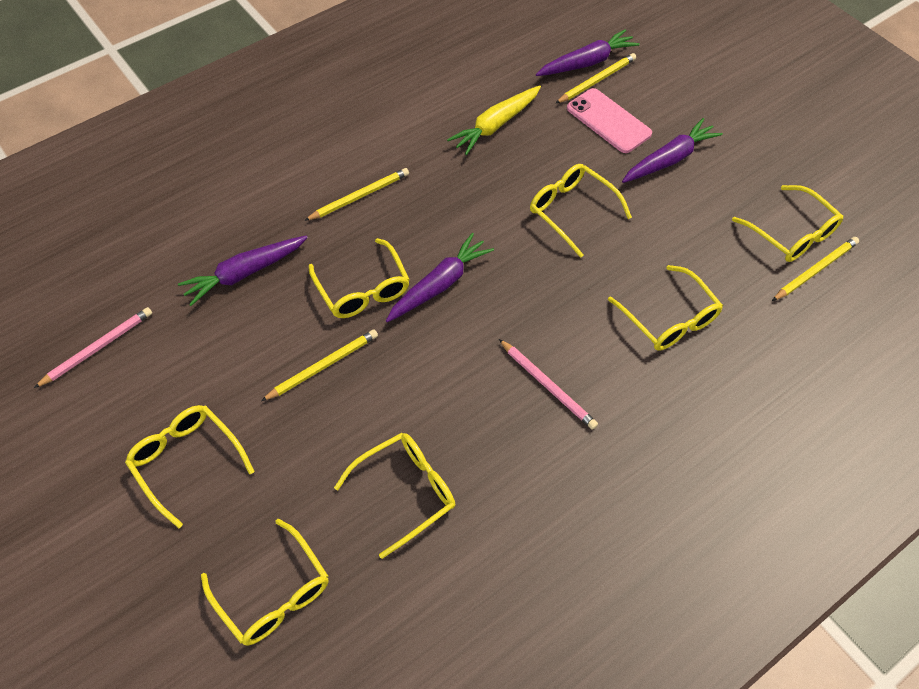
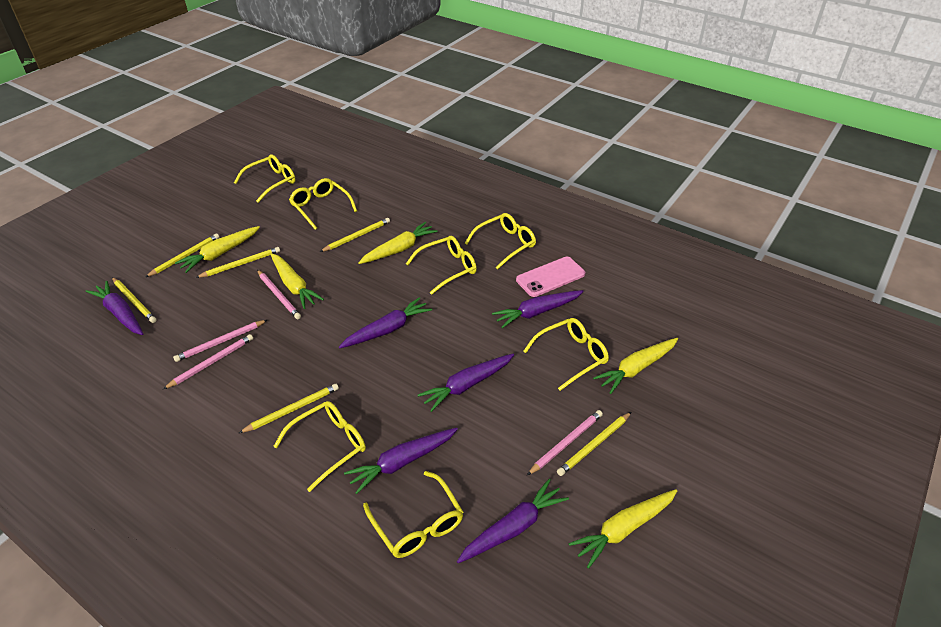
pink pencil: [34,307,152,388] [499,339,598,430] = 2 -> [163,334,253,389] [173,320,267,362] [257,270,301,319] [527,410,603,475] = 4
purple carrot: [178,235,308,306] [386,233,494,322] [536,29,640,76] [622,118,723,183] = 4 -> [86,281,143,335] [339,297,432,348] [344,428,458,494] [418,354,514,412] [457,479,569,563] [492,290,584,328] = 6
yellow carrot: [447,85,541,155] = 1 -> [175,226,260,273] [271,253,324,309] [358,222,438,264] [569,489,677,569] [593,338,678,394] = 5
yellow pencil: [261,330,378,401] [304,168,409,221] [555,53,636,104] [772,237,859,301] = 4 -> [112,277,157,323] [146,233,219,277] [195,247,280,278] [239,384,339,433] [320,218,390,252] [557,412,631,476] = 6

